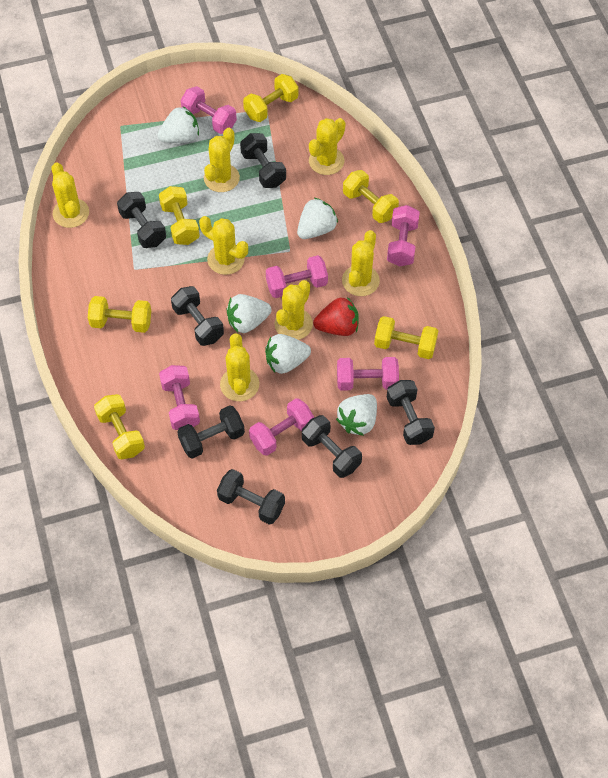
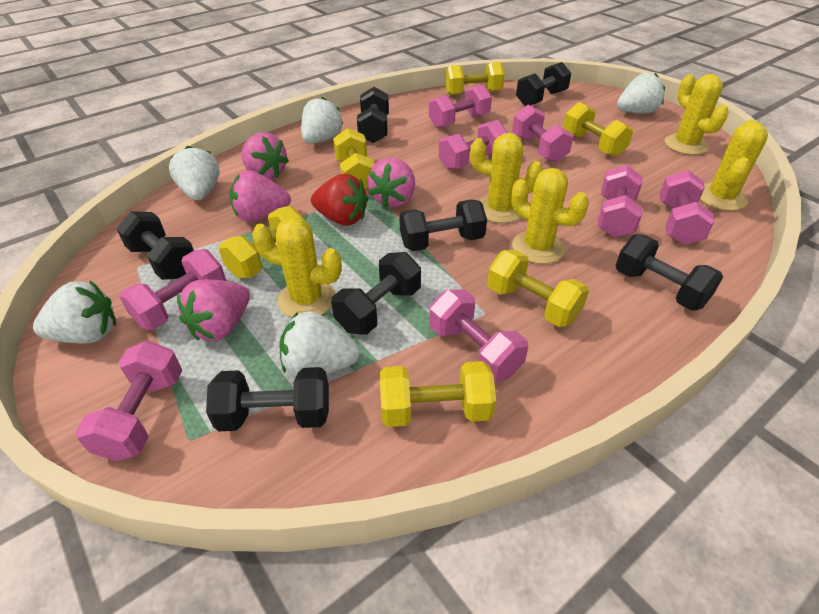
pink dumbbell: [159,365,200,430] [181,86,237,134] [249,398,314,456] [266,255,328,298] [337,357,399,391] [387,205,420,267] = 6 -> [75,341,182,461] [119,249,226,330] [429,84,492,129] [429,289,528,382] [439,120,508,170] [512,105,573,163] [598,165,643,237] [659,170,715,245] = 8
pink strawberry: none = 0 -> [177,279,250,341] [229,170,291,222] [241,132,289,179] [368,158,415,208] = 4
yellow cactus: [52,162,89,228] [199,216,248,275] [204,128,240,192] [220,333,259,401] [274,280,313,340] [309,118,345,175] [342,230,380,296] = 7 -> [252,217,342,318] [470,133,543,223] [511,168,589,264] [665,74,729,155] [700,120,768,211] = 5

